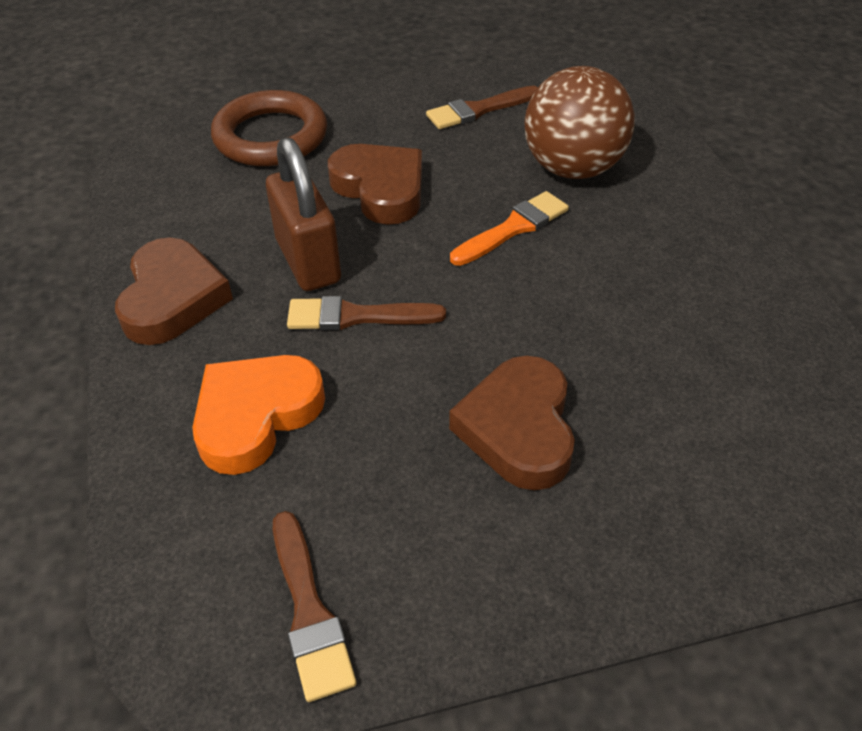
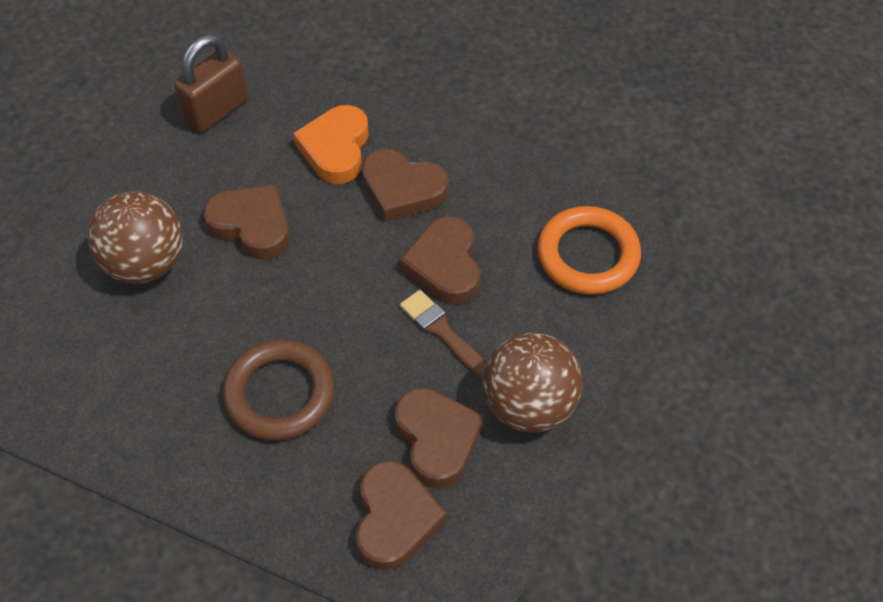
brown ball: [524,66,635,179] = 1 -> [87,191,183,284] [483,332,583,432] = 2
brown brush: [273,511,357,702] [287,296,446,330] [426,86,538,129] = 3 -> [400,290,486,378] = 1
brown heart: [115,237,233,345] [328,144,422,225] [449,355,575,490] = 3 -> [204,185,290,260] [356,460,447,570] [362,149,449,222] [395,388,484,488] [400,216,480,304] = 5
orange brush: [450,191,569,266] = 1 -> none = 0
orange ring: none = 0 -> [537,206,641,295] = 1

